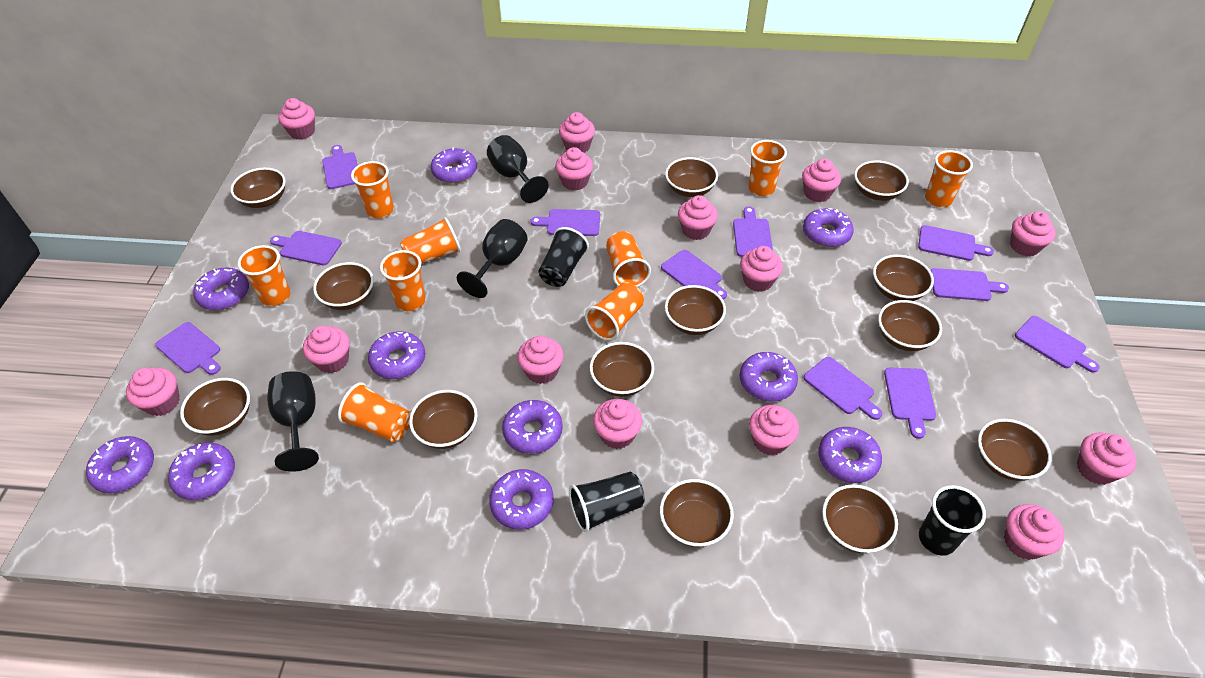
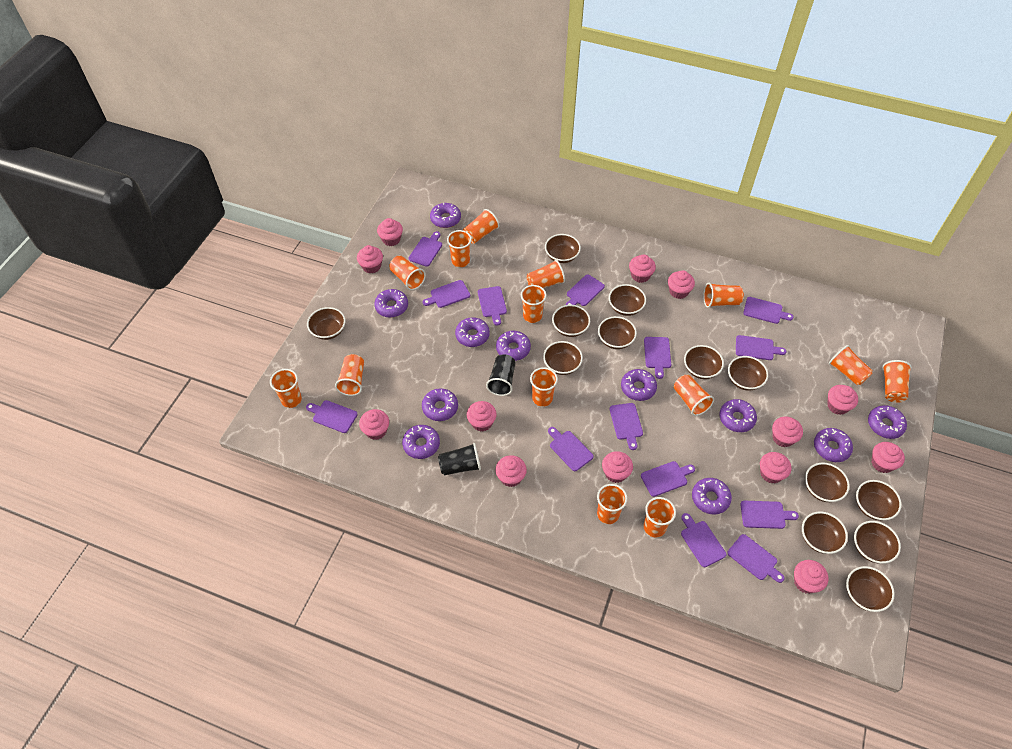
black cup: [538,227,589,287] [569,472,645,532] [919,485,986,556] = 3 -> [438,443,481,475] [486,354,515,396] = 2
black goblet: [267,371,319,472] [457,219,528,298] [487,135,549,203] = 3 -> none = 0
orange cup: [238,245,291,306] [338,382,411,442] [351,161,394,218] [380,250,426,311] [400,217,461,264] [585,282,644,341] [606,231,651,287] [748,140,787,196] [925,150,973,207] = 9 -> [270,369,302,408] [335,354,364,396] [389,255,426,290] [447,230,472,267] [463,209,499,244] [521,285,547,323] [526,260,565,288] [530,367,558,407] [597,484,627,524] [644,497,676,538] [674,375,714,416] [703,283,744,308] [829,345,873,385] [882,360,912,403] = 14
pink cupcake: [126,368,180,416] [278,98,315,140] [303,326,350,373] [517,336,564,384] [555,147,593,191] [559,112,595,153] [593,399,642,449] [678,195,718,240] [740,246,783,292] [749,405,799,456] [802,159,841,202] [1004,504,1064,560] [1010,211,1056,256] [1077,433,1137,485] = 14 -> [357,245,383,274] [359,409,389,440] [377,218,403,246] [467,401,497,432] [495,455,527,487] [602,451,633,483] [629,254,656,283] [668,270,695,299] [760,452,791,483] [772,416,803,447] [794,560,828,594] [827,385,858,415] [871,442,905,473] = 13
purple cutting board: [155,322,221,375] [270,231,342,265] [322,145,358,189] [530,209,600,236] [661,250,727,299] [733,206,773,257] [804,357,882,420] [884,367,936,439] [918,225,994,261] [930,268,1009,301] [1015,316,1100,373] = 11 -> [306,400,358,433] [409,231,442,267] [423,280,470,308] [478,286,507,326] [548,427,594,471] [566,275,605,306] [610,403,643,450] [641,461,695,497] [644,337,671,379] [681,513,726,567] [727,534,785,583] [736,335,787,360] [740,501,799,529] [743,297,794,324] = 14
purple donut: [86,436,154,493] [168,442,235,500] [193,268,249,310] [368,331,425,379] [431,148,477,183] [489,469,554,530] [502,400,563,454] [740,352,798,402] [803,208,854,247] [818,427,882,483] = 10 -> [374,289,408,318] [402,425,440,459] [422,388,458,421] [430,203,461,228] [455,317,490,347] [496,331,531,361] [621,369,657,401] [692,478,732,515] [719,399,757,432] [814,428,853,462] [868,405,907,439] = 11

